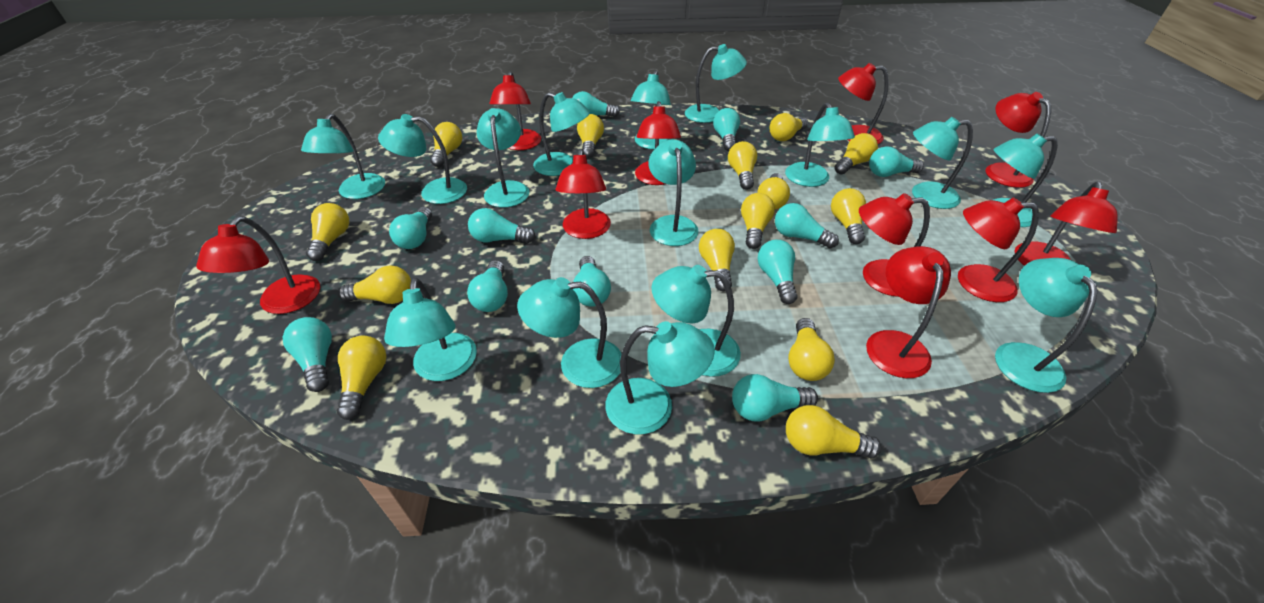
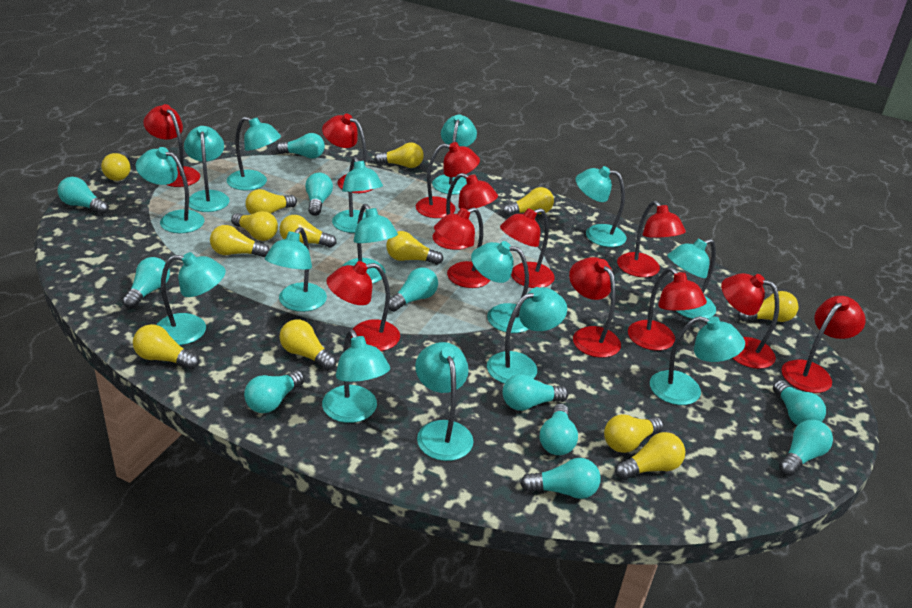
red lamp: [196,216,320,314] [489,71,541,150] [556,149,611,239] [635,101,681,185] [838,63,889,144] [859,193,930,297] [866,246,951,378] [958,198,1039,302] [985,92,1051,188] [1015,182,1118,266] = 10 -> [143,104,200,187] [322,114,373,193] [326,261,400,351] [416,142,480,218] [432,173,498,250] [434,207,490,288] [500,208,555,288] [569,257,621,358] [617,201,686,277] [628,267,707,351] [721,273,779,369] [781,296,866,393] = 12
yellow light bulb: [306,203,349,261] [337,336,386,420] [338,266,411,304] [430,122,462,167] [577,114,604,158] [699,229,735,291] [728,141,757,190] [741,193,775,249] [757,173,790,209] [770,113,808,141] [786,405,881,458] [788,318,835,381] [831,188,866,244] [835,133,878,174] = 14 -> [101,152,130,181] [133,324,199,370] [210,225,270,257] [231,211,278,241] [245,189,297,214] [279,215,337,248] [280,319,336,370] [374,142,424,168] [386,231,443,265] [503,187,554,216] [604,414,664,453] [615,432,685,480] [738,291,798,322] = 13

